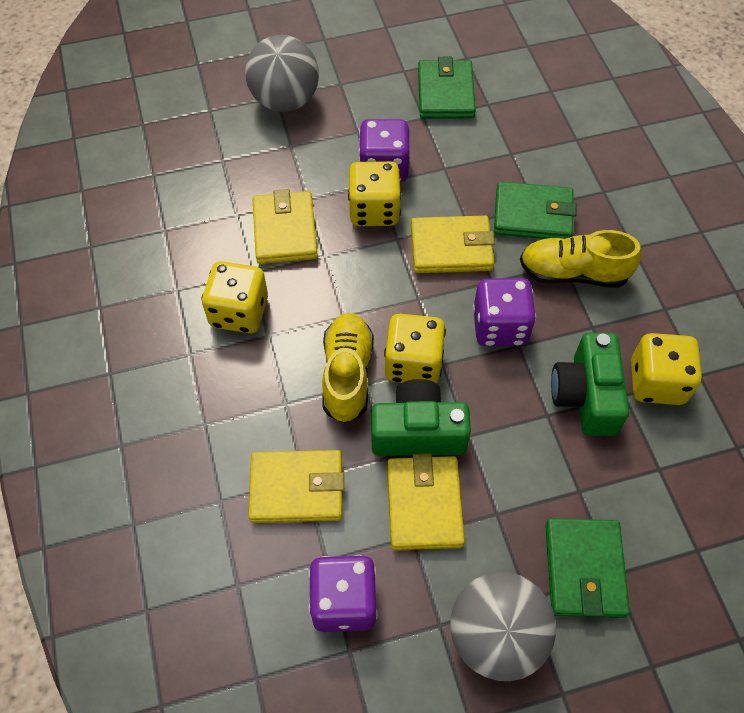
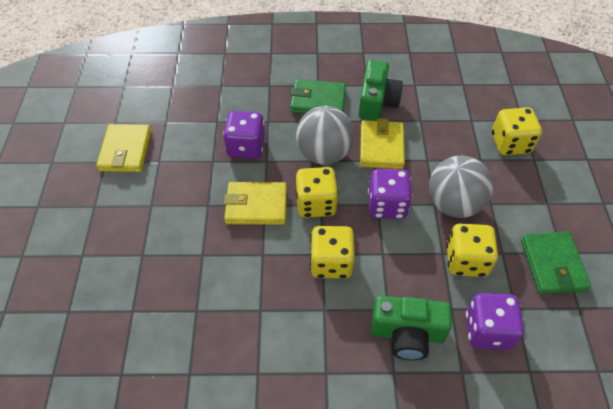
green wallet: [418,57,476,119] [494,181,576,239] [545,518,630,618] = 3 -> [290,79,346,114] [521,232,591,294] = 2
yellow shoe: [322,313,374,423] [520,230,641,288] = 2 -> none = 0
yellow wallet: [249,450,344,523] [252,189,318,264] [387,453,465,550] [411,215,495,273] = 4 -> [96,124,151,172] [224,182,287,225] [360,118,405,169] = 3

